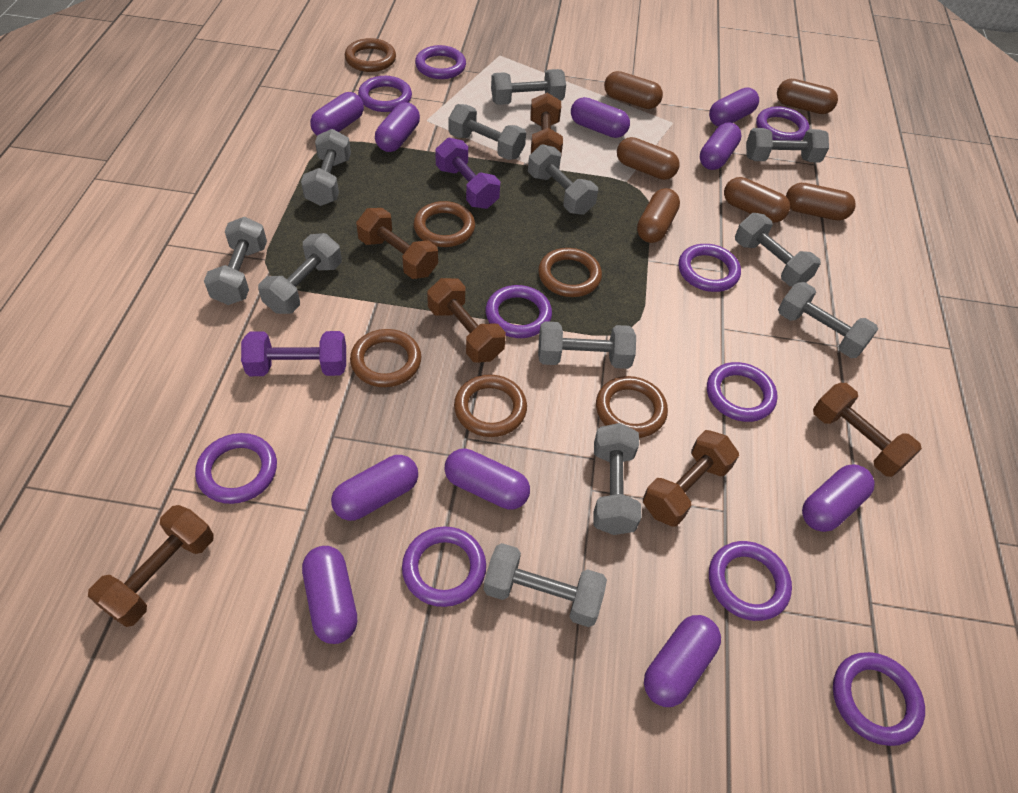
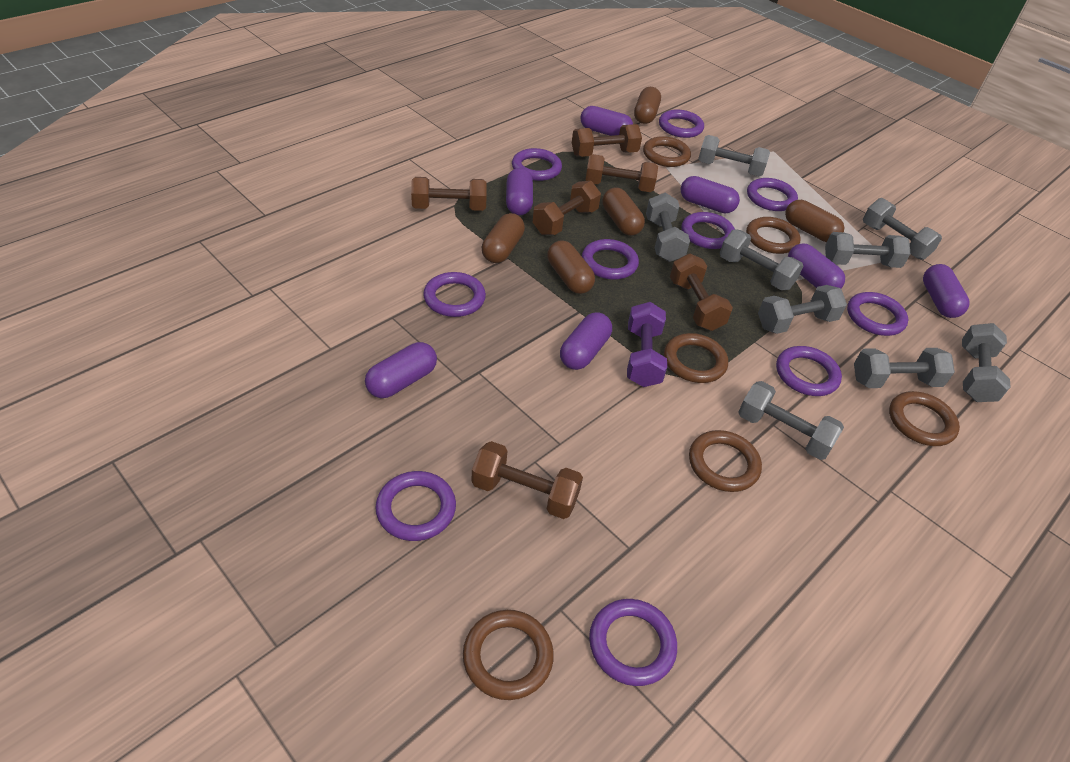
brown capsule: [604,71,663,109] [617,137,679,180] [637,188,680,243] [724,177,790,223] [777,79,838,114] [786,183,856,220] = 6 -> [482,213,525,263] [547,240,595,294] [602,188,645,236] [634,87,661,124] [785,200,844,242] = 5
grey dumbbell: [204,217,267,305] [258,233,342,314] [301,129,351,206] [448,104,526,160] [484,543,607,627] [491,69,566,105] [528,144,598,215] [538,321,636,369] [593,423,641,535] [735,213,821,287] [746,128,829,162] [778,282,878,358] = 12 -> [646,193,690,262] [698,135,770,176] [720,229,803,290] [739,381,844,460] [758,285,847,334] [825,232,910,268] [854,348,955,388] [863,198,942,260] [962,323,1011,402] = 9
purple capsule: [302,546,357,644] [310,92,364,135] [331,455,418,521] [375,102,420,152] [445,448,530,510] [571,97,630,138] [644,615,721,707] [700,122,742,170] [709,88,759,127] [802,464,875,532] = 10 -> [365,342,437,398] [506,168,533,215] [560,312,612,370] [580,106,633,136] [681,176,740,213] [788,243,845,288] [923,264,970,318] = 7
purple dumbbell: [241,331,346,376] [435,137,500,209] = 2 -> [627,302,667,387] = 1

